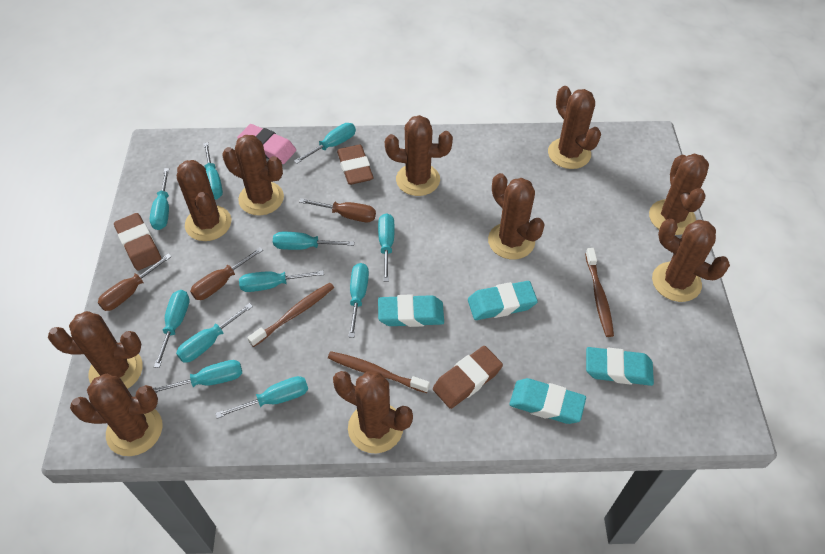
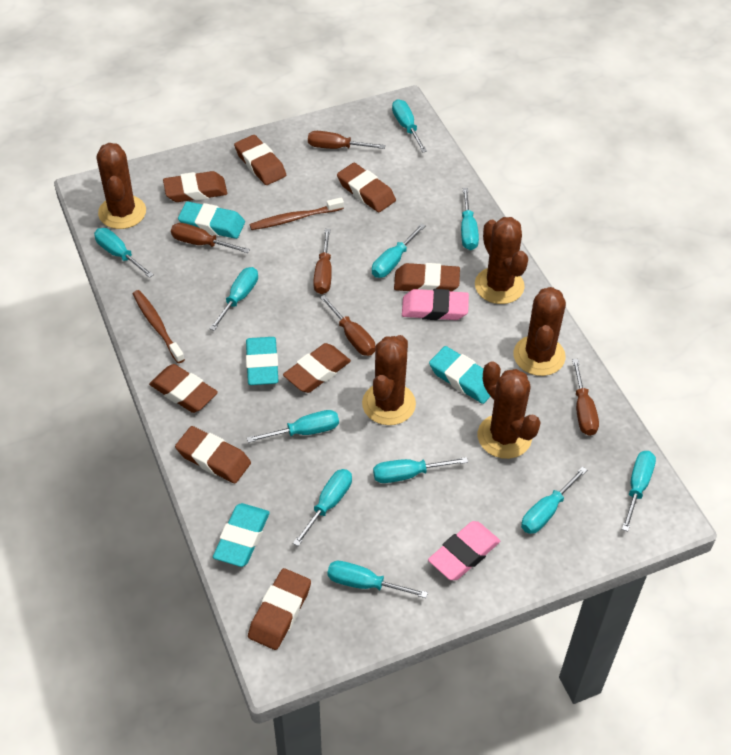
brown cactus: [48,311,143,389] [70,374,162,456] [177,160,231,241] [222,135,284,215] [333,371,413,454] [385,115,453,196] [488,173,545,259] [548,86,601,169] [649,153,709,235] [652,219,730,302] = 10 -> [97,143,146,229] [362,335,416,425] [475,217,528,304] [478,361,541,459] [513,287,566,376] = 5
brown eraser: [114,213,161,270] [337,145,374,185] [433,346,503,409] = 3 -> [149,364,218,413] [163,171,227,202] [175,426,251,483] [234,135,286,185] [248,568,311,650] [283,343,351,393] [337,163,396,212] [394,263,460,291] = 8
brown screwdriver: [98,254,172,311] [190,247,263,300] [299,198,376,222] = 3 -> [171,223,250,253] [308,131,385,149] [313,229,332,294] [320,295,375,356] [572,359,599,436] = 5
brown toothbrush: [247,283,334,347] [328,351,430,393] [585,248,614,337] = 3 -> [133,290,185,363] [249,197,344,230] = 2
pink eraser: [237,124,296,164] = 1 -> [402,289,469,320] [428,521,500,580] = 2

